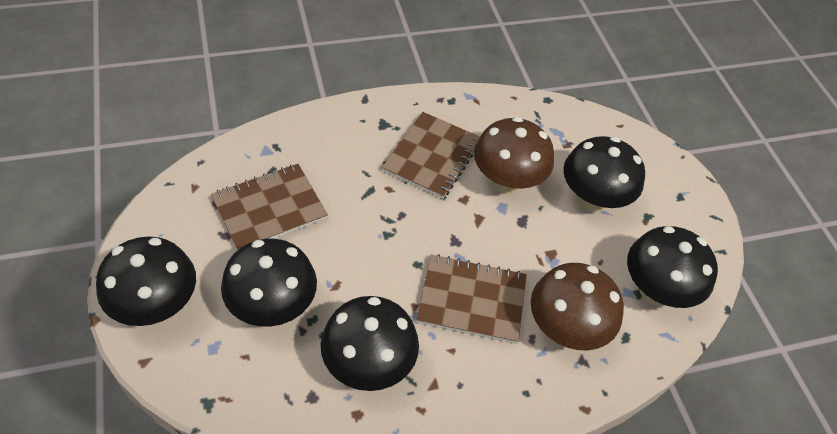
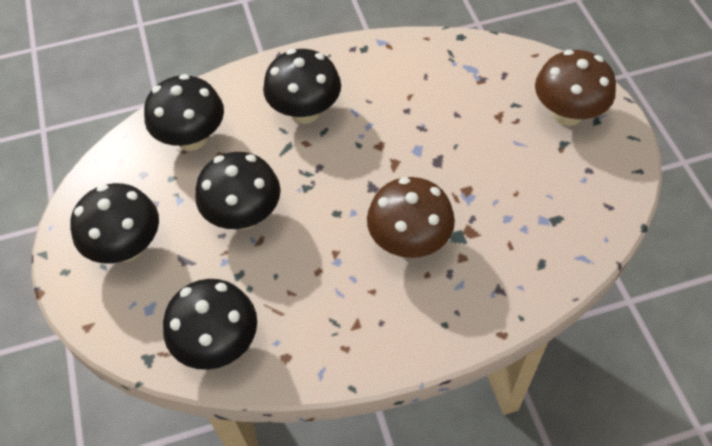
brown notebook: [211,164,328,250] [382,112,480,199] [417,254,527,344] = 3 -> none = 0

